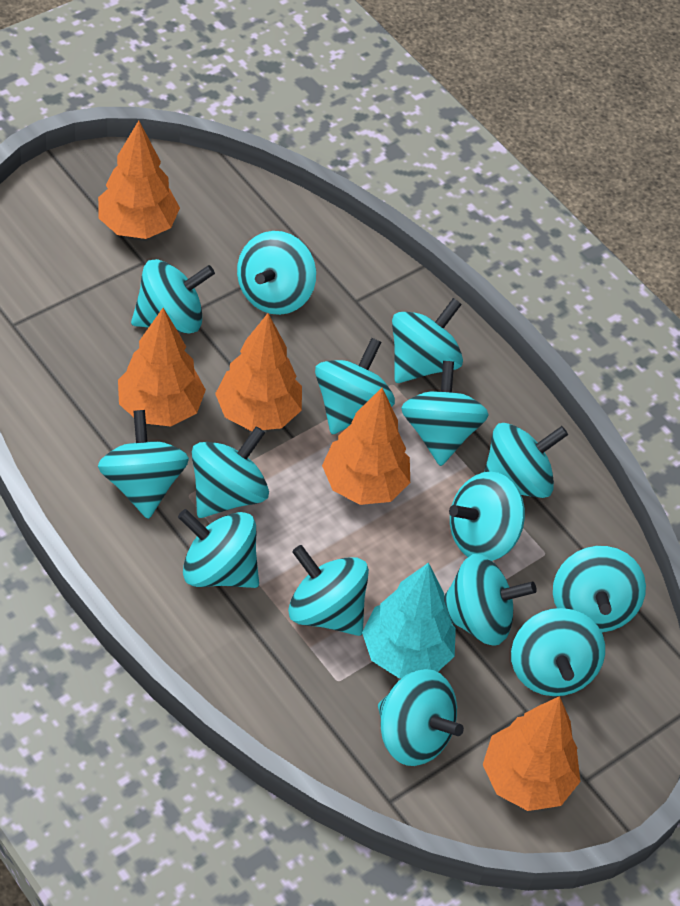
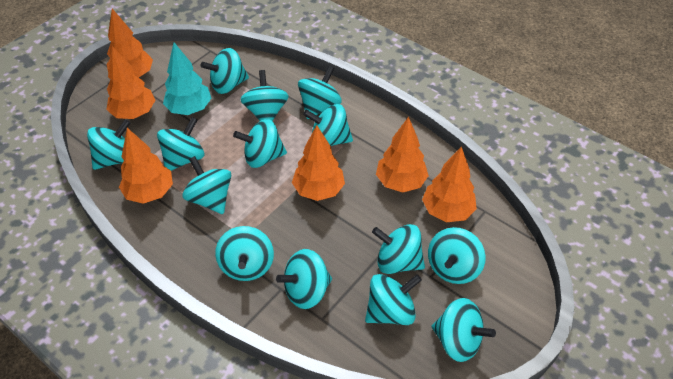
orange tree: [98,121,180,239] [118,308,206,426] [215,313,302,431] [322,388,410,505] [483,696,580,811] = 5 -> [107,9,153,77] [107,46,155,119] [119,128,173,204] [292,125,345,201] [376,117,429,192] [422,146,477,222] = 6
turquoise spinning top: [98,410,189,519] [131,259,215,334] [178,509,259,588] [192,426,269,518] [237,231,316,315] [288,545,369,636] [315,338,395,434] [378,669,464,766] [392,298,463,383] [401,361,489,466] [444,554,537,646] [449,471,525,561] [484,423,568,498] [511,608,605,696] [553,546,646,632] = 15 -> [87,119,130,170] [157,117,204,171] [183,156,231,214] [201,48,249,94] [215,226,274,281] [233,119,287,168] [240,70,289,121] [276,249,332,309] [298,66,342,119] [303,104,353,146] [365,274,422,325] [372,224,425,274] [428,227,485,284] [431,298,496,362] = 14

